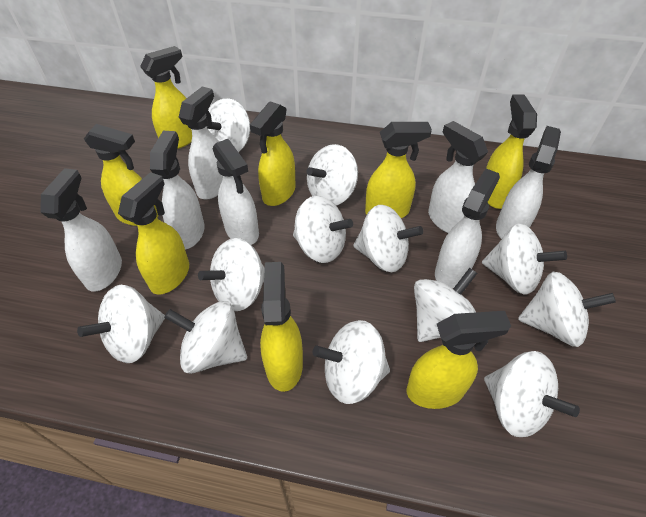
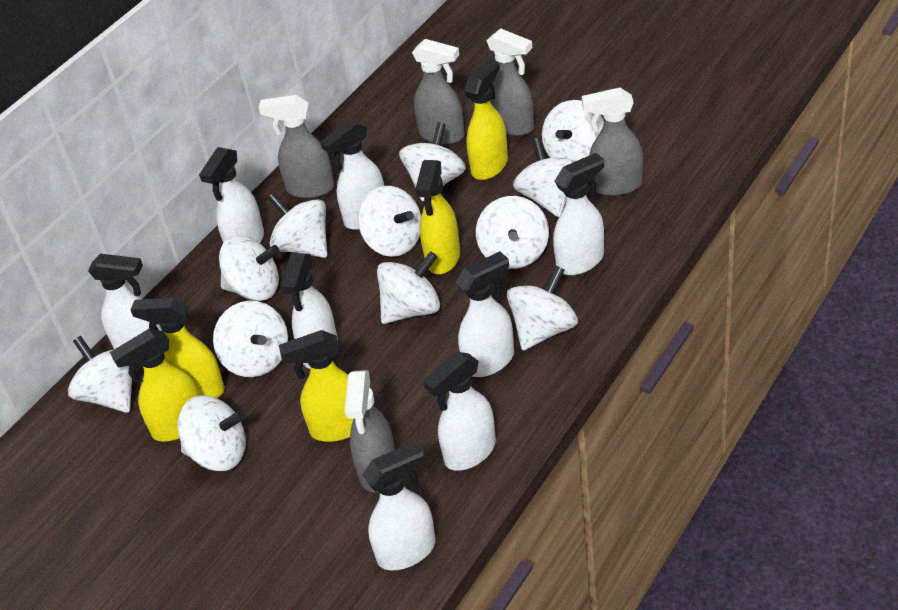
grey spray bottle: none = 0 -> [259,95,334,198] [344,370,395,492] [412,39,465,145] [487,28,534,136] [582,88,643,196] = 5
white spray bottle: [40,168,122,292] [150,131,205,249] [179,87,223,199] [213,139,259,245] [428,121,488,233] [435,169,500,288] [496,126,561,239] = 7 -> [88,254,162,349] [199,147,264,243] [280,253,338,369] [320,119,384,230] [362,441,436,570] [423,352,496,471] [456,251,514,377] [553,153,604,276] = 8
yellow spray bottle: [84,124,158,226] [118,172,189,295] [140,46,192,149] [250,101,296,206] [260,262,303,392] [365,122,432,218] [406,311,511,409] [486,94,537,209] = 8 -> [110,329,200,442] [131,298,225,398] [279,330,354,442] [415,160,460,274] [464,59,508,180] = 5

